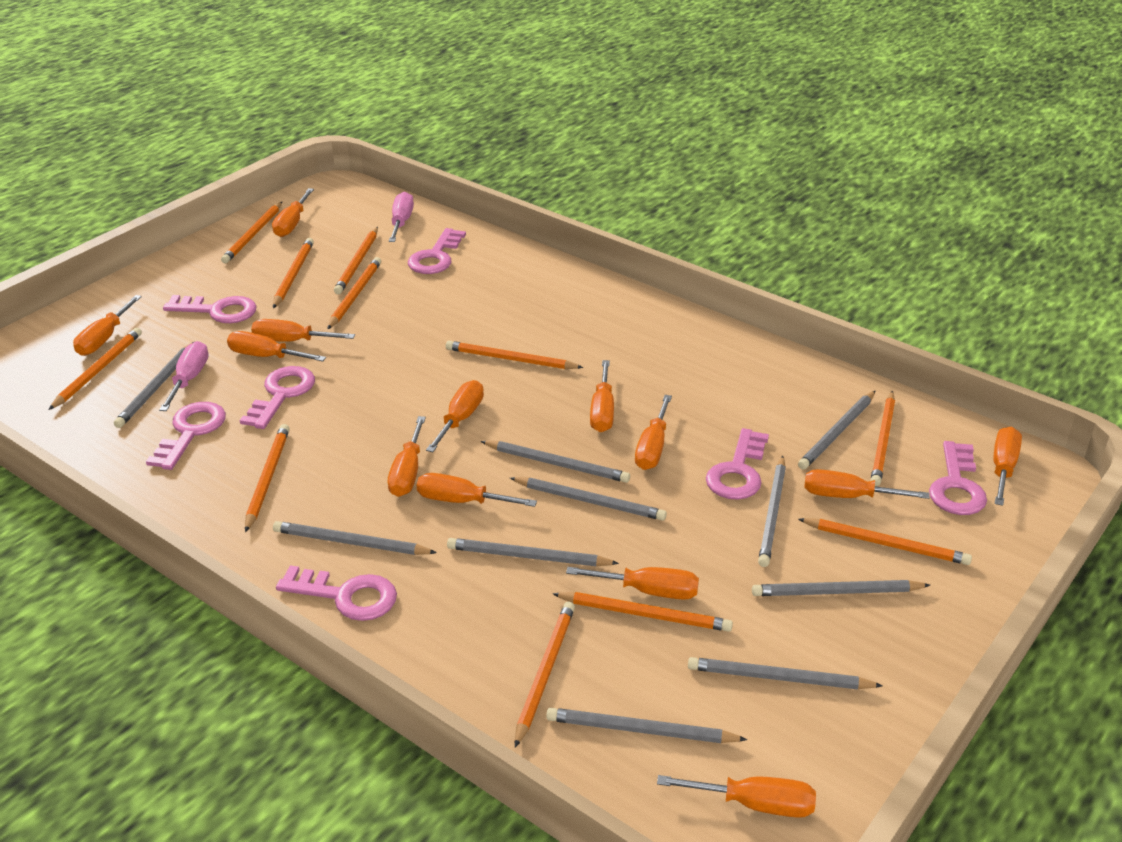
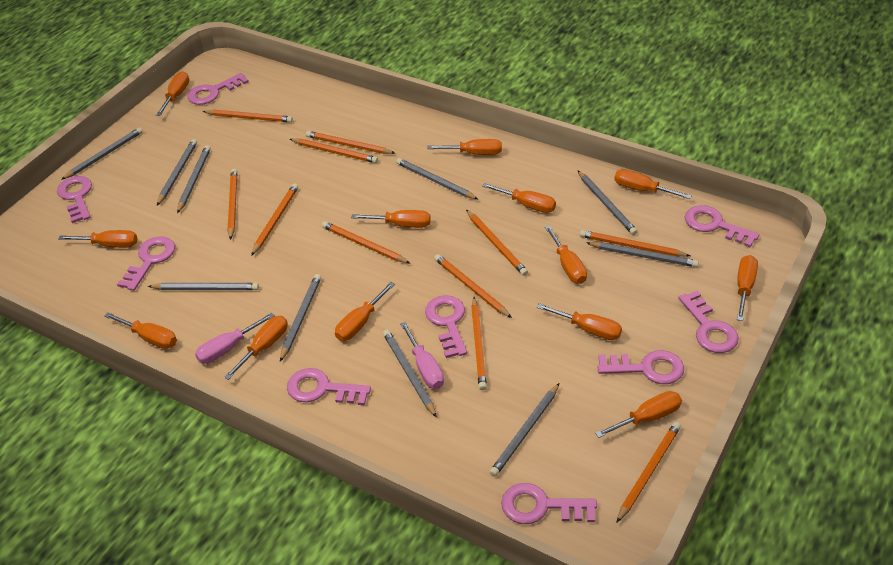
pink key: [146,402,226,470] [163,295,257,323] [240,366,315,429] [276,565,397,621] [408,228,466,274] [706,428,769,500] [929,441,987,515] = 7 -> [57,176,92,223] [117,236,175,291] [187,73,249,105] [287,368,371,405] [425,295,467,358] [501,483,597,524] [598,350,684,384] [678,291,739,353] [685,205,760,247] = 9

